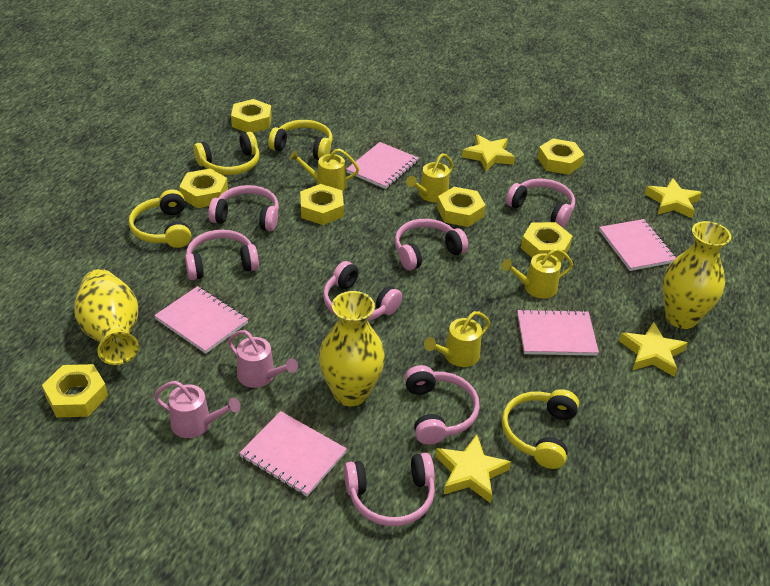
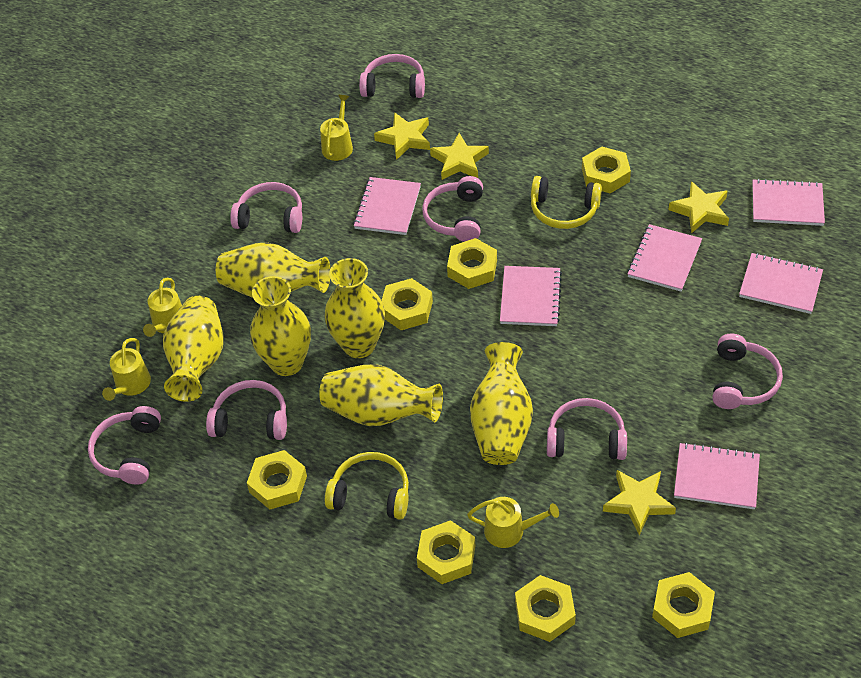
pink notebook: [154,286,248,354] [239,411,347,496] [346,142,419,189] [517,309,599,356] [599,219,676,271] = 5 -> [353,177,421,235] [500,266,562,326] [627,224,702,292] [674,442,760,509] [739,253,823,314] [752,179,825,226] = 6
pink watering can: [154,381,240,438] [228,330,298,388] = 2 -> none = 0
yellow headphones: [129,189,191,248] [194,132,259,175] [268,120,333,160] [502,389,579,469] = 4 -> [325,452,409,520] [531,176,602,229] = 2
yellow vase: [75,269,139,365] [319,291,385,406] [662,221,731,329] = 3 -> [163,296,223,402] [216,242,330,298] [250,276,311,376] [319,364,443,426] [325,258,385,358] [470,342,533,465] = 6

